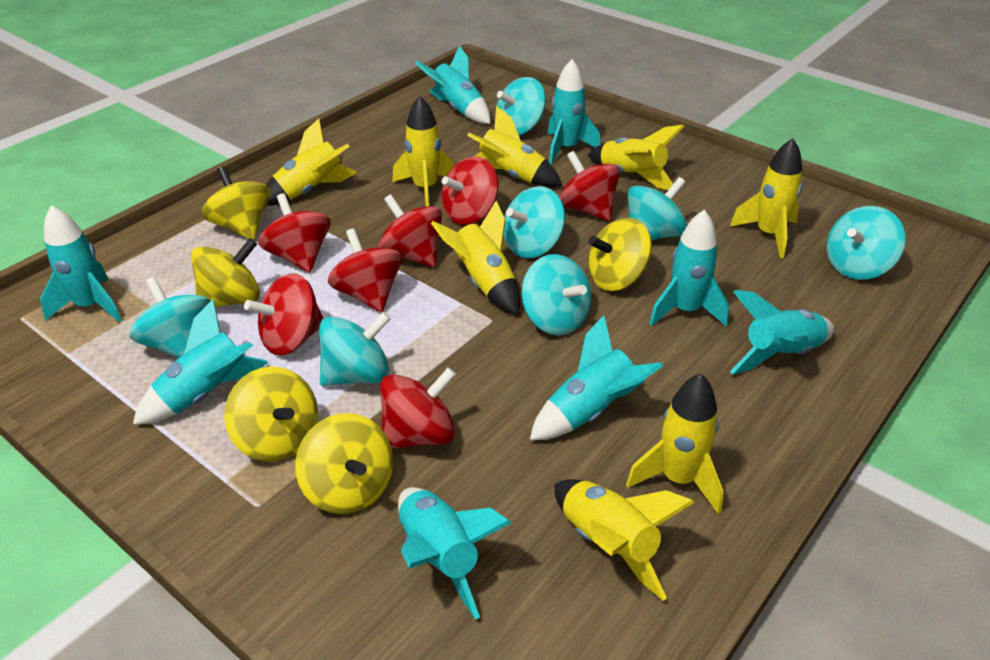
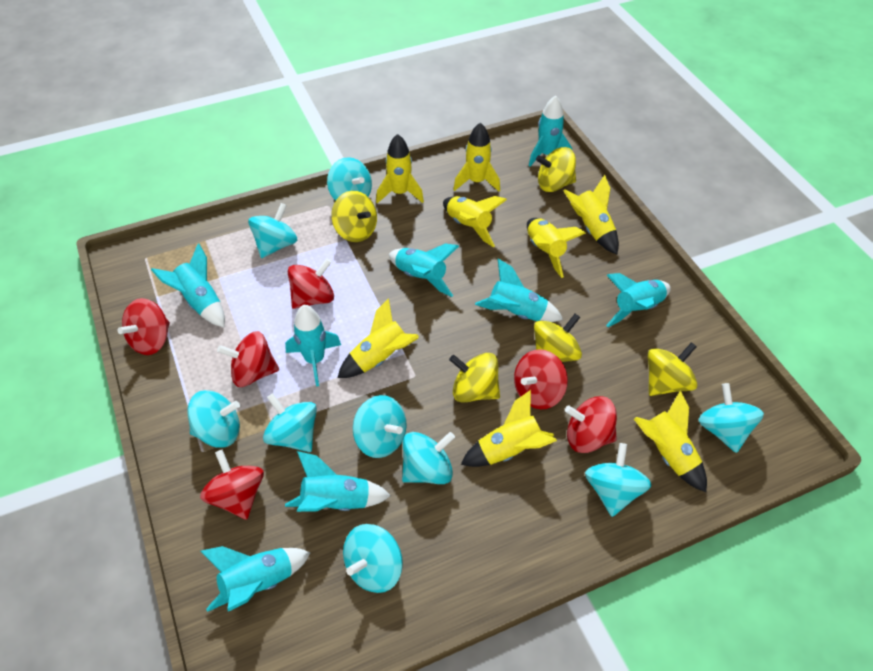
red spinning top: [244,273,324,355] [258,193,330,273] [328,228,402,312] [378,194,442,267] [380,367,456,449] [441,156,499,225] [559,151,620,221] = 7 -> [117,298,170,355] [200,450,264,520] [217,331,279,387] [288,258,334,309] [514,349,568,409] [565,396,617,453] = 6
turquoise spinning top: [129,277,211,358] [319,312,391,386] [496,77,546,135] [504,186,565,258] [521,254,591,335] [627,177,687,240] [827,206,905,280] = 7 -> [187,390,240,448] [248,203,297,258] [263,393,317,452] [327,157,372,201] [343,524,403,593] [353,395,407,458] [402,432,455,484] [585,443,652,517] [698,383,764,453] = 9

